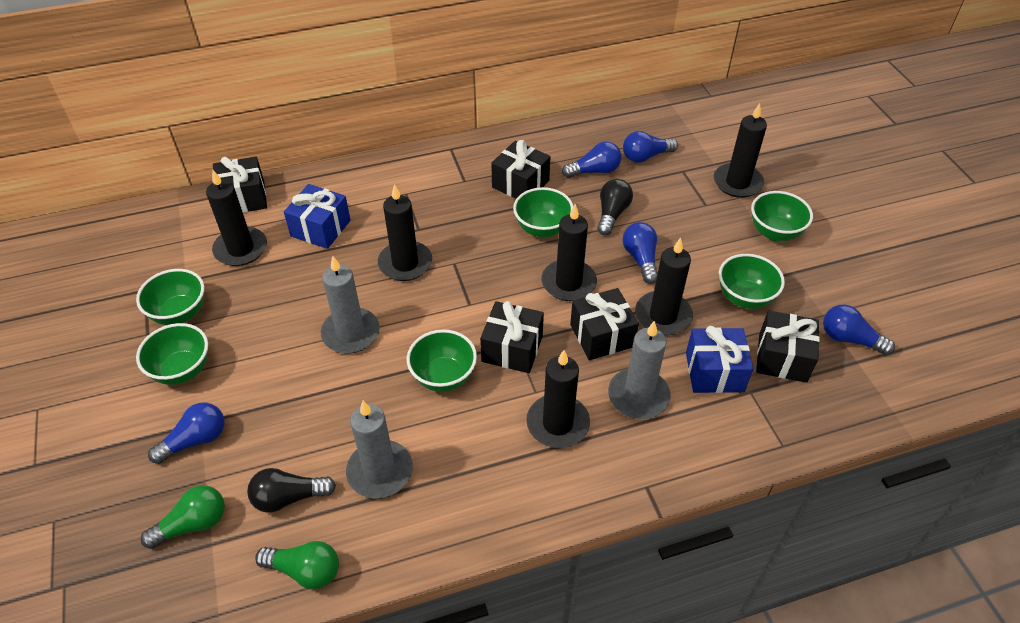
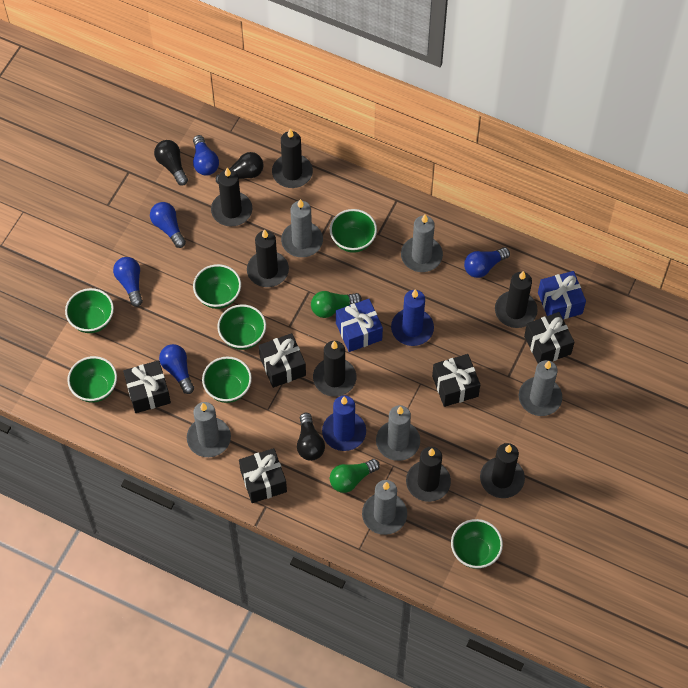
black candle: [206,170,267,266] [378,184,432,281] [526,350,590,448] [541,204,597,301] [635,237,693,335] [714,103,767,198] = 6 -> [211,168,252,226] [247,229,289,287] [272,129,313,188] [313,341,356,397] [406,447,451,502] [480,443,525,498] [495,271,538,328] = 7
black light bulb: [247,468,336,513] [597,179,633,235] = 2 -> [154,140,188,186] [216,152,263,184] [297,413,325,461] = 3
blue candle: none = 0 -> [322,395,366,451] [391,289,434,346] = 2
green bowl: [136,269,204,325] [136,323,208,385] [407,329,477,392] [513,187,573,238] [719,254,785,309] [751,191,813,241] = 6 -> [65,288,114,333] [67,356,117,403] [193,264,241,309] [202,357,252,403] [217,304,266,350] [330,209,377,253] [451,519,503,569] = 7
grey candle: [321,256,380,353] [346,401,413,498] [608,321,671,419] = 3 -> [187,402,231,457] [281,199,323,257] [362,480,407,535] [376,405,420,461] [401,214,443,272] [519,360,562,416] = 6

